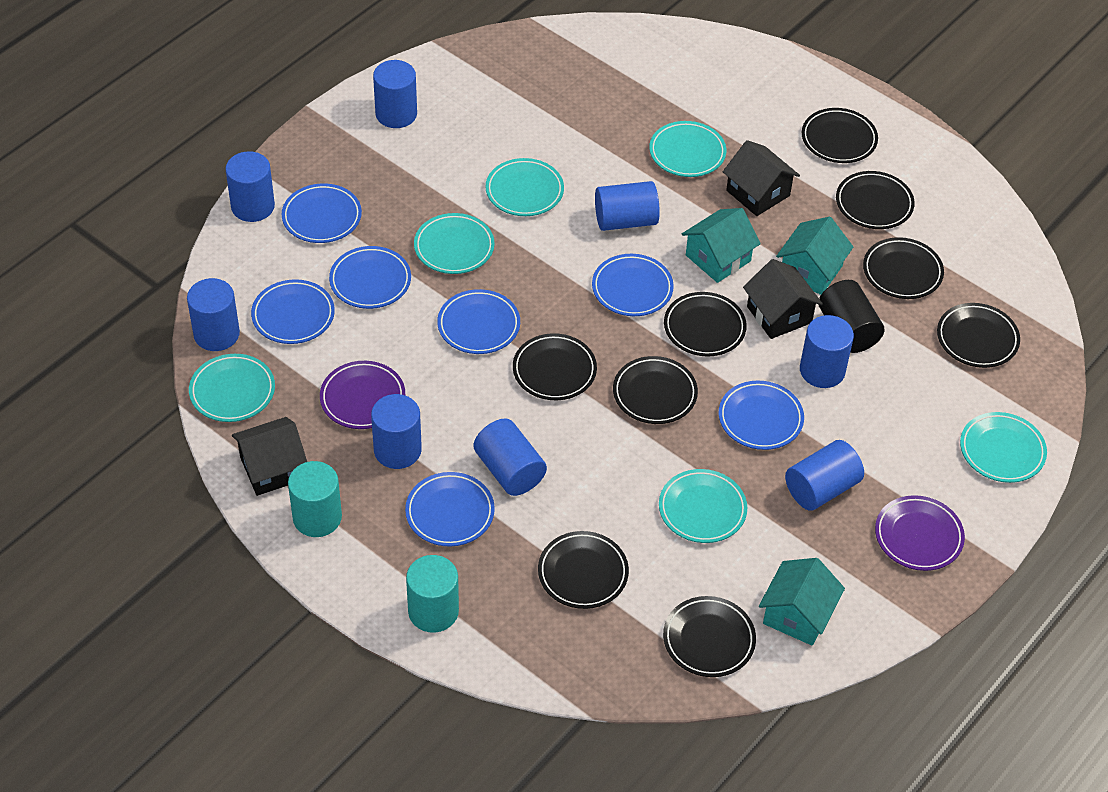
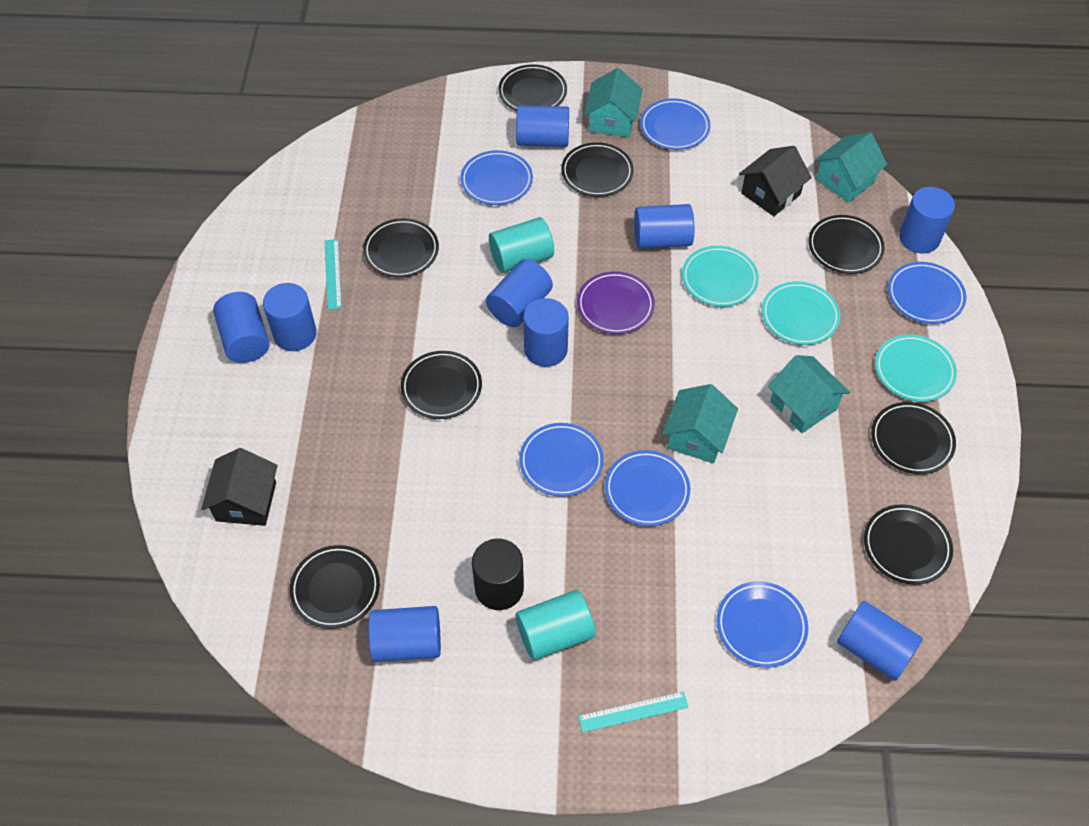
black house: [232,417,307,496] [723,140,800,216] [743,259,823,339] = 3 -> [201,448,278,526] [739,146,812,216] = 2
black plate: [513,333,597,400] [538,531,629,609] [613,356,698,424] [663,596,756,677] [664,292,747,356] [802,108,878,163] [836,171,915,229] [863,237,944,299] [937,303,1020,368] = 9 -> [290,545,380,629] [363,218,439,278] [401,351,482,419] [498,64,567,111] [561,142,633,197] [808,215,885,274] [864,504,953,585] [871,402,956,474] = 8
blue cylinder: [187,278,240,351] [225,151,275,222] [371,394,422,469] [373,60,417,128] [473,419,547,496] [595,181,660,231] [785,440,864,511] [800,315,854,388] = 8 -> [213,292,270,363] [263,283,317,351] [368,606,441,662] [486,259,553,327] [516,105,569,147] [523,298,569,367] [634,204,694,249] [837,601,923,681] [899,187,955,254] = 9
blue plate: [251,279,335,344] [282,183,362,243] [329,246,411,309] [405,472,495,546] [437,289,520,354] [592,254,674,316] [719,381,804,450] = 7 -> [460,150,533,205] [519,423,604,497] [605,450,690,526] [640,98,711,150] [717,581,809,668] [888,262,966,324] = 6
purple plate: [320,361,405,429] [875,495,965,571] = 2 -> [577,271,655,334] = 1
turquoise house: [681,208,761,283] [759,558,845,646] [776,217,853,295] = 3 -> [584,68,643,137] [663,384,738,463] [768,355,850,433] [815,132,887,203] = 4
turquoise plate: [189,354,275,422] [414,213,495,274] [485,158,564,216] [649,121,726,177] [659,469,747,543] [960,412,1047,483] = 6 -> [682,246,759,307] [762,282,840,345] [875,334,957,402] = 3
turquoise ruler: none = 0 -> [325,239,342,310] [578,691,689,733] = 2

